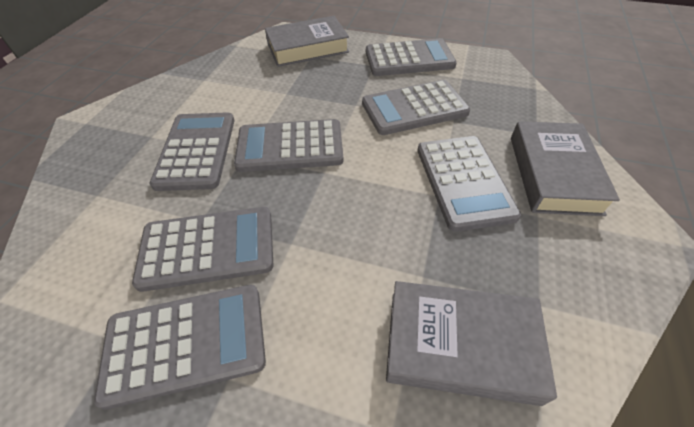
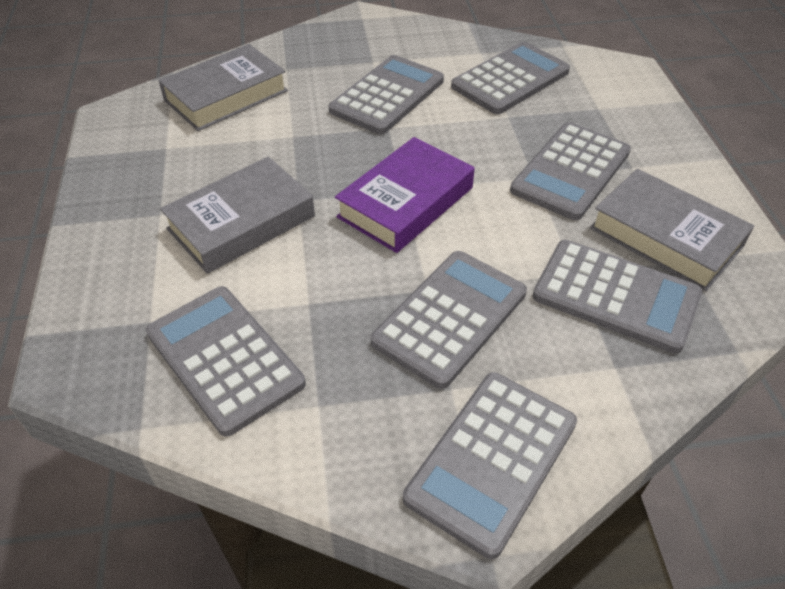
purple book: none = 0 -> [335,137,475,253] = 1

